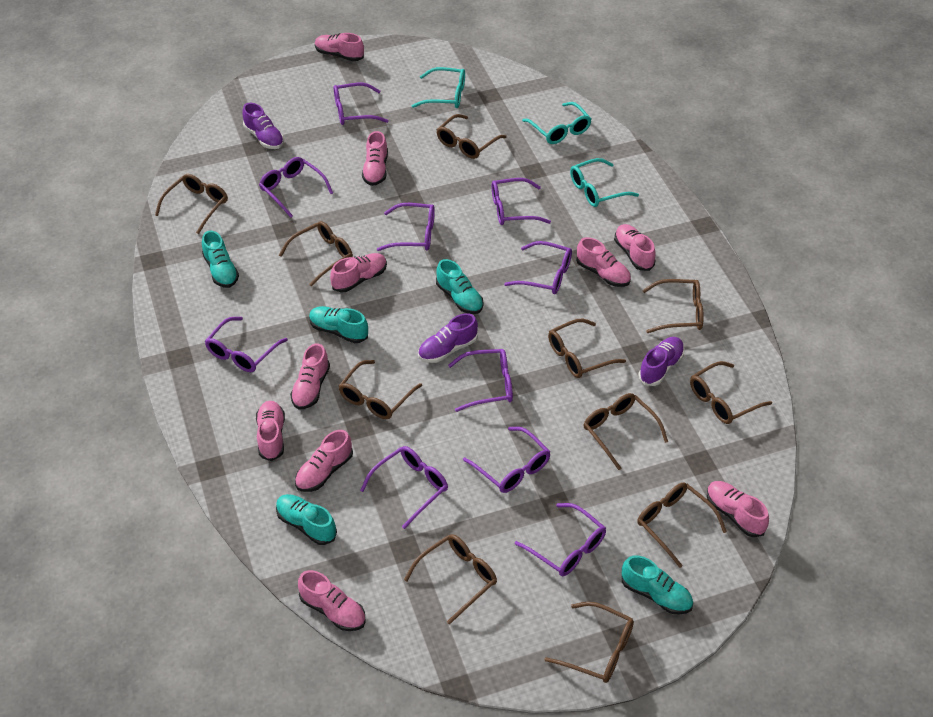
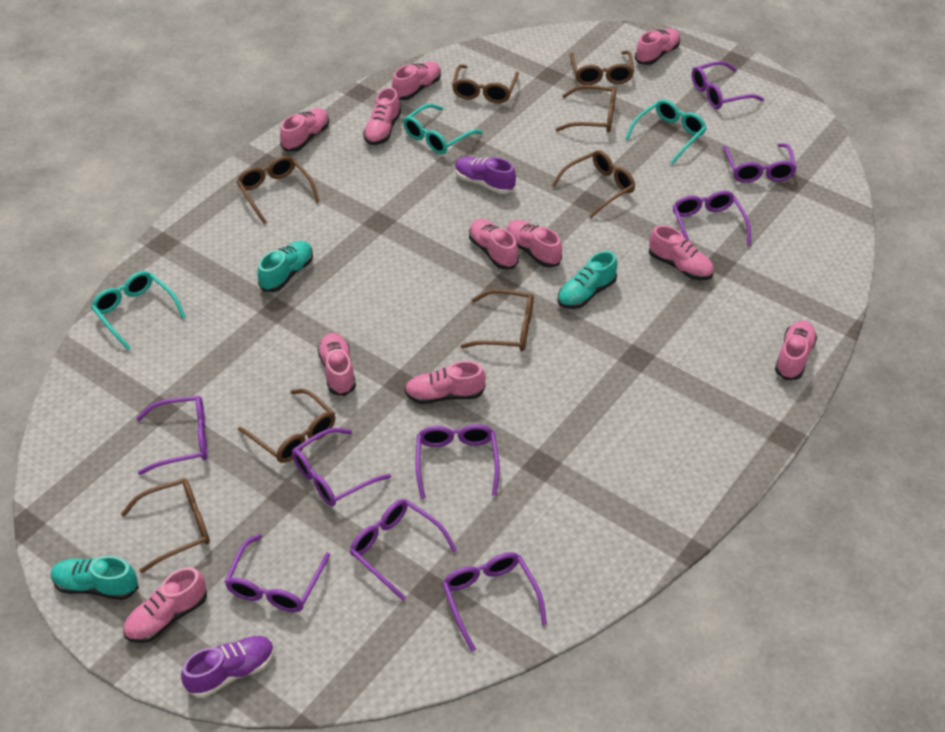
brown glasses: [155,174,228,234] [279,221,353,286] [339,360,422,419] [404,534,497,625] [437,114,506,159] [545,602,634,683] [548,319,626,378] [584,393,668,470] [637,483,727,568] [642,279,704,333] [690,361,772,424] = 11 -> [121,478,210,573] [237,156,320,224] [238,389,335,463] [452,64,519,103] [461,289,534,351] [552,150,635,218] [556,85,616,133] [570,51,634,85] = 8
pink shoe: [256,401,285,461] [290,343,330,410] [295,430,353,492] [298,570,366,631] [315,33,364,61] [330,253,387,292] [362,131,388,186] [576,237,631,287] [614,224,656,271] [707,481,769,537] = 10 -> [123,567,207,643] [280,108,329,152] [318,333,356,396] [363,87,401,145] [392,61,441,100] [405,361,486,404] [469,219,519,269] [507,220,562,268] [635,28,680,65] [649,225,714,280] [775,320,817,380] = 11
purple glasses: [205,317,288,372] [259,157,333,218] [334,83,388,125] [360,446,448,529] [377,203,435,251] [448,349,513,412] [463,427,550,493] [492,178,551,225] [504,241,572,294] [515,503,606,577] = 10 -> [136,396,208,475] [225,534,330,612] [292,428,391,507] [350,499,457,601] [416,424,500,499] [442,552,547,652] [673,191,751,246] [692,61,764,109] [723,143,797,183] = 9
purple shoe: [243,103,284,149] [418,313,478,363] [638,337,685,386] = 3 -> [181,636,274,698] [455,157,516,194] = 2
turquoise shoe: [202,230,239,288] [276,494,337,545] [309,306,368,343] [436,259,483,314] [622,555,693,615] = 5 -> [51,556,139,600] [257,241,313,292] [557,251,617,309] = 3

